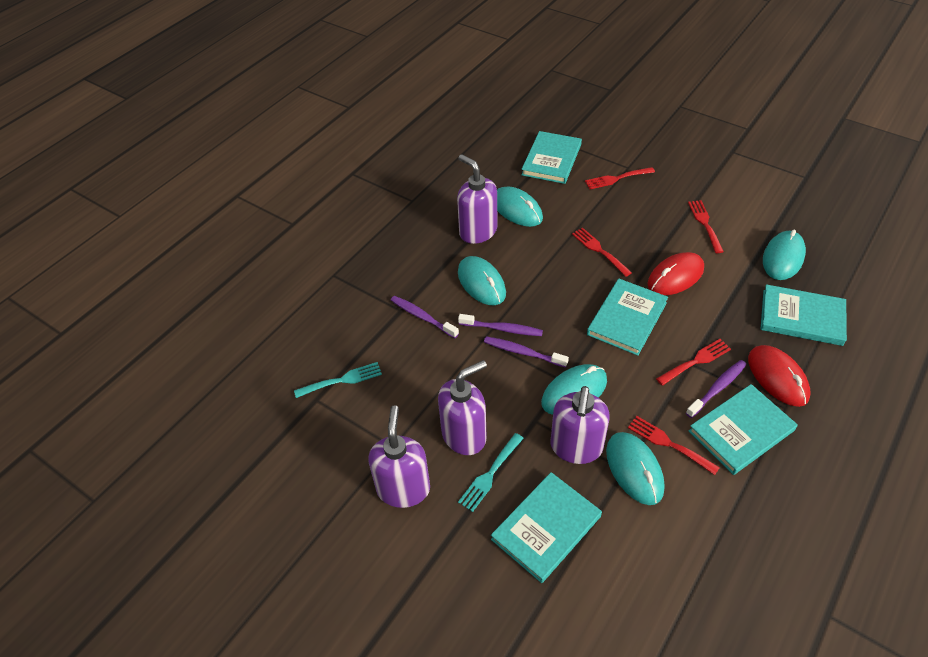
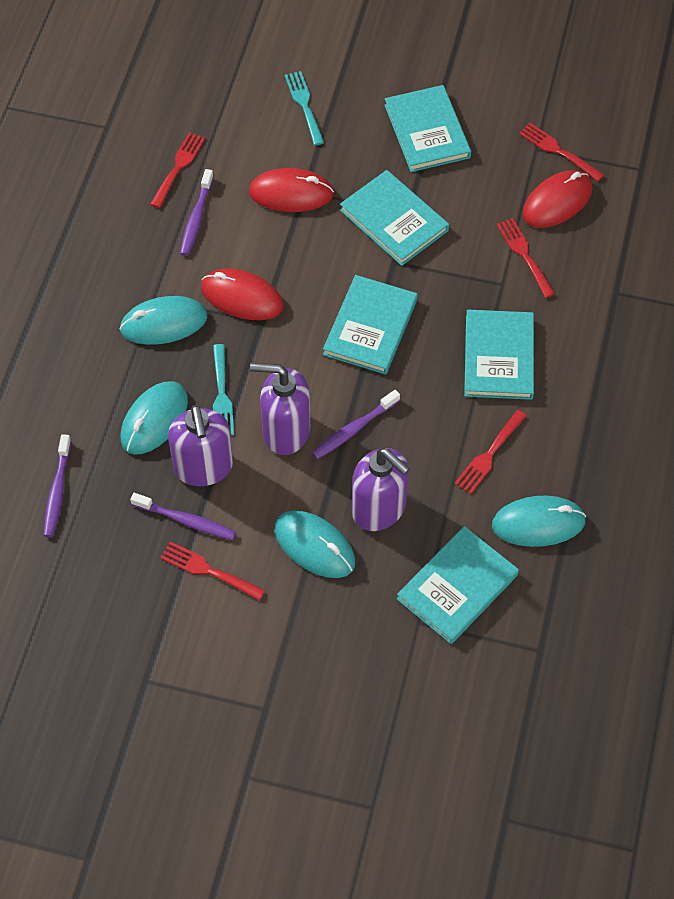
purple soap dispenser: [368,405,430,508] [438,360,487,455] [457,154,497,244] [551,386,610,464] = 4 -> [168,405,233,486] [250,363,310,455] [352,448,410,531] = 3
red mouse: [647,252,704,295] [748,345,811,407] = 2 -> [201,269,284,320] [249,168,334,212] [522,170,592,228] = 3
turquoise mouse: [458,256,506,305] [497,186,543,227] [541,364,607,415] [606,432,665,505] [763,230,806,280] = 5 -> [119,296,207,345] [121,381,188,455] [274,511,355,578] [492,496,586,547] = 4

